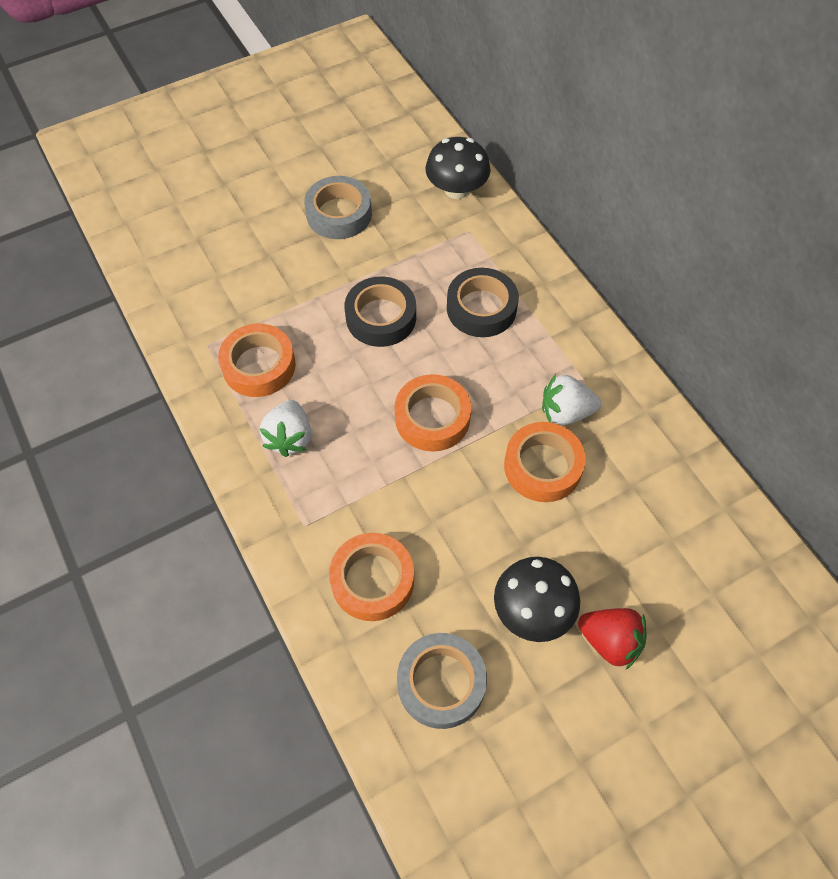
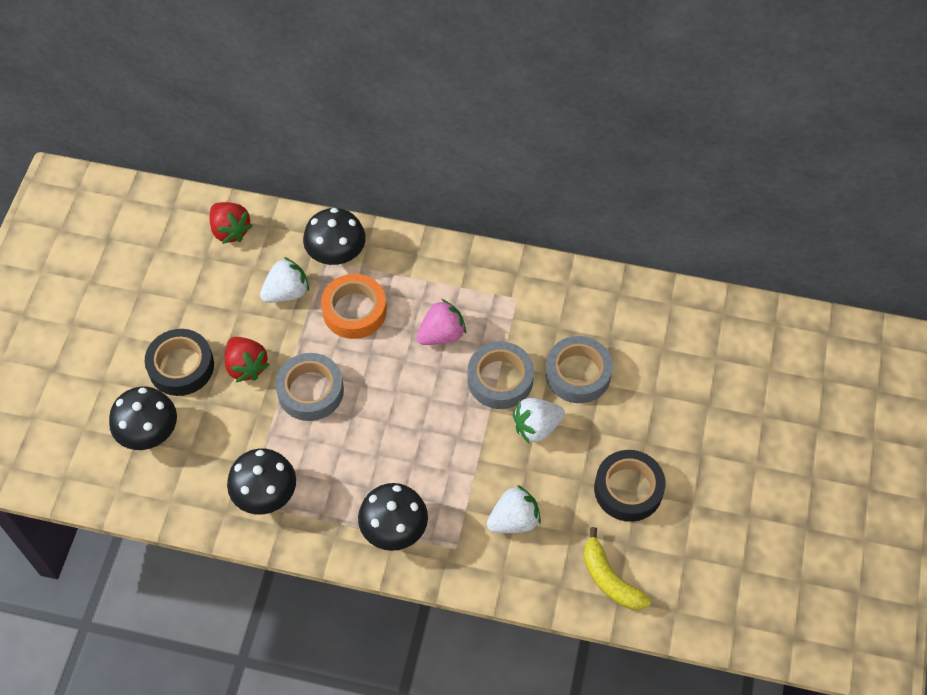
black mushroom: [425,137,491,199] [494,557,580,642] = 2 -> [109,387,177,450] [227,448,296,515] [303,208,366,265] [358,483,428,551] = 4
grey tape: [304,176,372,239] [397,633,487,729] = 2 -> [275,353,344,421] [467,341,534,409] [545,336,613,403] = 3
orange tape: [218,324,296,397] [329,533,414,621] [394,374,471,452] [504,422,586,502] = 4 -> [321,274,387,339] = 1
pink strawberry: none = 0 -> [416,299,466,345] = 1
red strawberry: [578,608,646,669] = 1 -> [210,202,253,244] [225,337,270,382] = 2
white strawberry: [259,400,311,457] [542,374,601,425] = 2 -> [260,257,309,303] [487,485,541,533] [513,398,565,444] = 3
yellow banana: none = 0 -> [584,527,651,610] = 1

